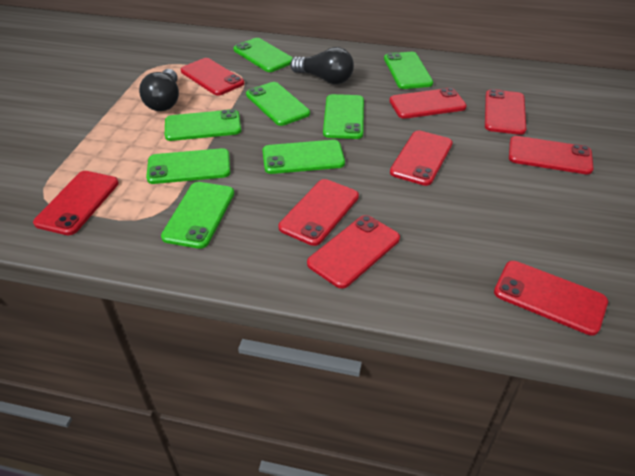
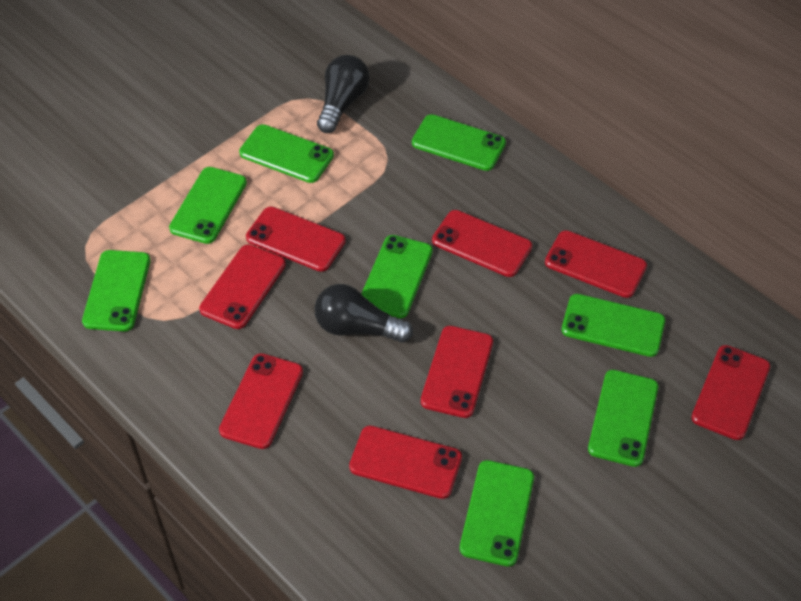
red phone: [33,171,119,235] [181,58,244,96] [278,179,359,246] [307,215,400,289] [389,88,467,119] [390,131,453,186] [485,89,526,135] [494,261,608,335] [509,136,594,174] = 9 -> [199,244,286,329] [219,353,303,449] [246,206,345,272] [349,426,462,499] [421,326,493,418] [432,210,532,277] [545,230,647,298] [691,345,770,440] = 8

